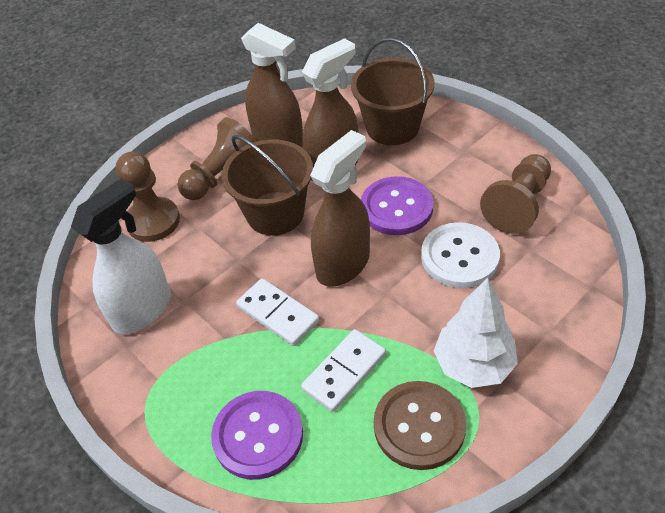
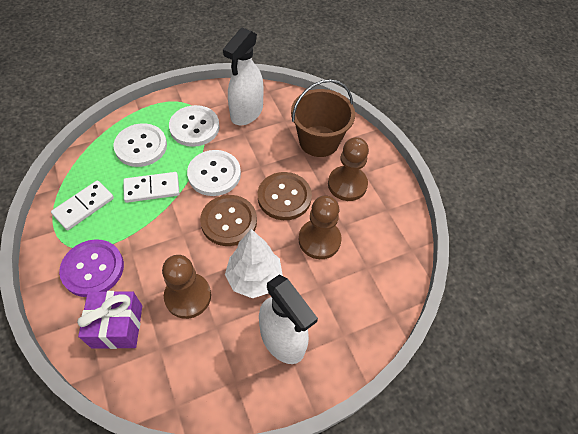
brown bucket: [222,135,313,236] [351,38,435,145] = 2 -> [291,79,355,157] = 1
brown button: [374,381,466,470] = 1 -> [200,195,257,246] [258,172,312,220] = 2
brown spray bottle: [241,23,303,147] [302,38,358,181] [310,130,370,287] = 3 -> none = 0
purple button: [211,391,303,480] [361,176,434,235] = 2 -> [59,239,124,297] = 1
purple gift: none = 0 -> [77,291,142,349] = 1
white button: [421,222,500,288] = 1 -> [113,123,167,167] [169,105,220,147] [187,150,241,196] = 3
white spray bottle: [71,178,171,334] = 1 -> [223,27,263,125] [259,274,318,364] = 2

